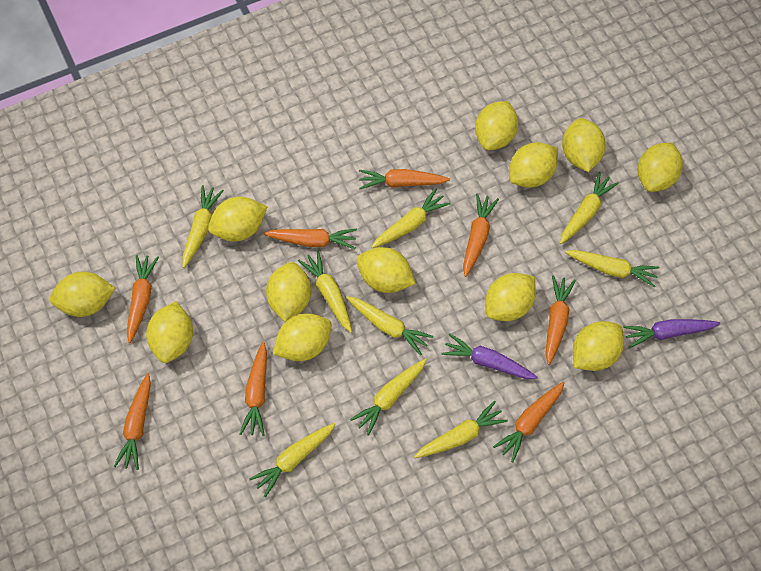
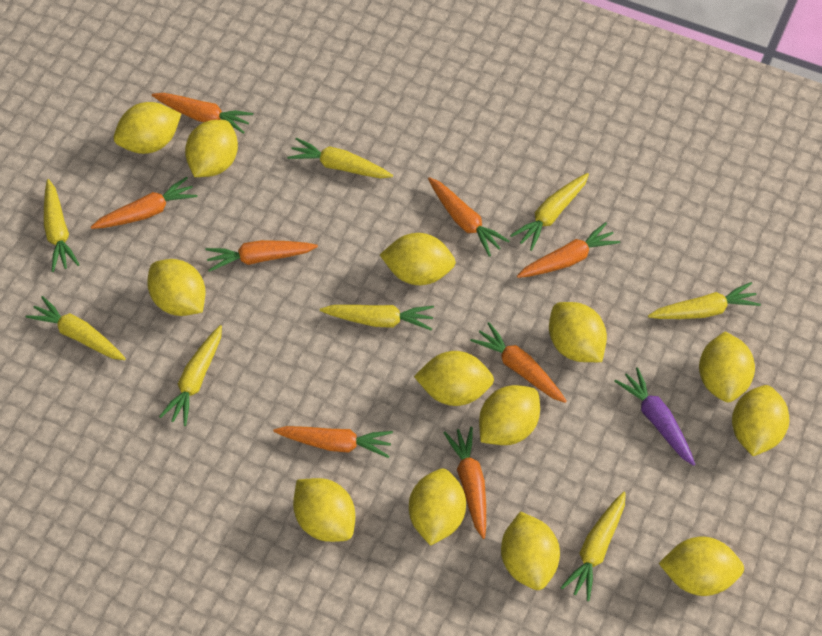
purple carrot: [442,333,538,379] [623,319,720,348] = 2 -> [614,367,695,466] = 1
yellow carrot: [182,185,224,268] [249,423,336,498] [298,250,352,333] [346,296,433,355] [350,358,427,436] [371,188,451,248] [414,401,508,458] [560,172,619,244] [565,250,660,288] = 9 -> [25,296,126,360] [44,179,80,272] [159,325,222,426] [287,138,393,178] [320,305,434,331] [510,173,589,251] [560,491,626,601] [648,282,761,319] = 8
yellow lemon: [50,272,115,317] [146,301,193,363] [208,197,268,241] [266,262,311,322] [273,313,332,361] [357,247,416,293] [475,101,518,150] [485,273,536,321] [509,142,558,188] [562,118,606,172] [573,321,624,371] [638,143,683,192] = 12 -> [114,102,181,154] [147,259,206,316] [185,120,238,177] [293,478,355,542] [380,233,456,285] [409,468,466,546] [414,351,494,406] [479,385,540,445] [501,511,560,590] [549,302,607,362] [659,537,744,596] [699,331,755,402] [732,385,789,456] = 13

